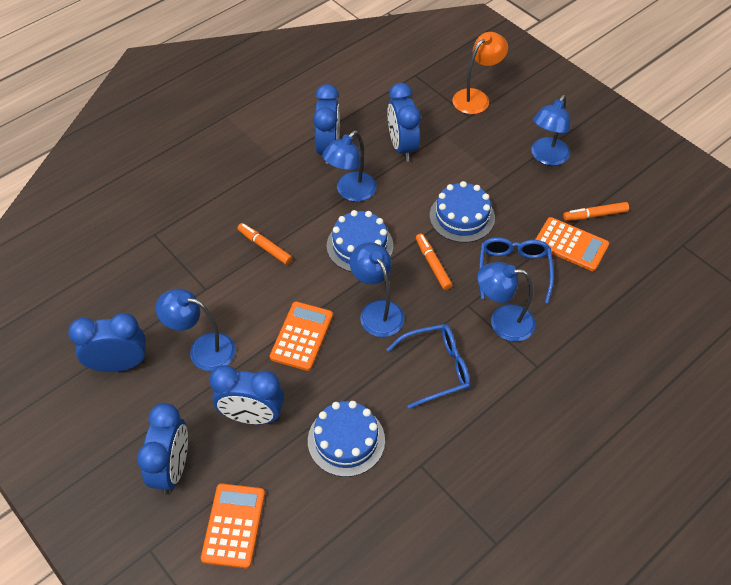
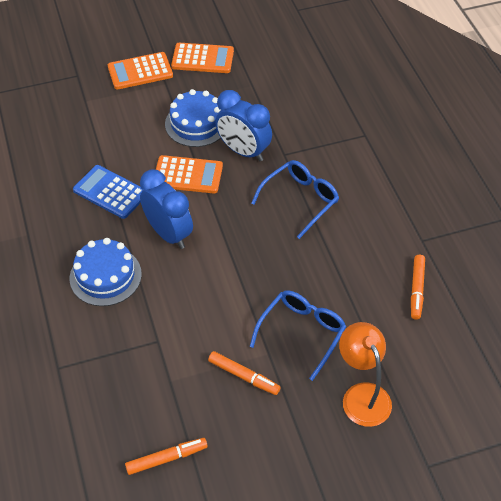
blue cake: [308,401,385,477] [327,210,393,272] [430,181,495,243] = 3 -> [70,238,142,306] [165,89,221,147] = 2
blue calculator: none = 0 -> [73,165,143,219] = 1
blue clock: [68,313,146,372] [137,403,188,495] [209,365,284,424] [313,84,340,164] [387,83,421,161] = 5 -> [140,169,193,249] [215,90,272,161] = 2
blue lamp: [156,289,235,371] [322,131,377,202] [350,242,404,337] [477,262,536,342] [531,95,570,166] = 5 -> none = 0

